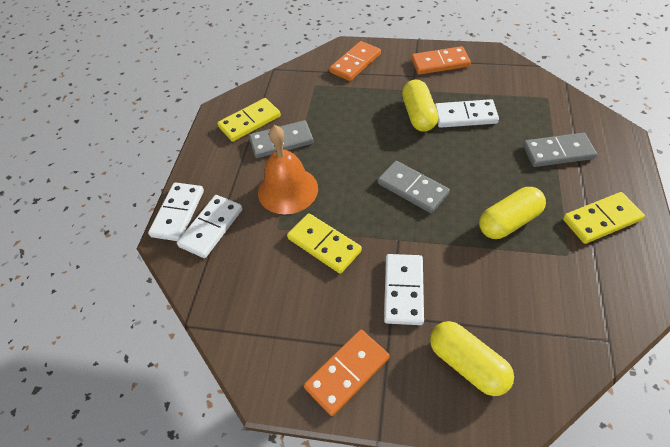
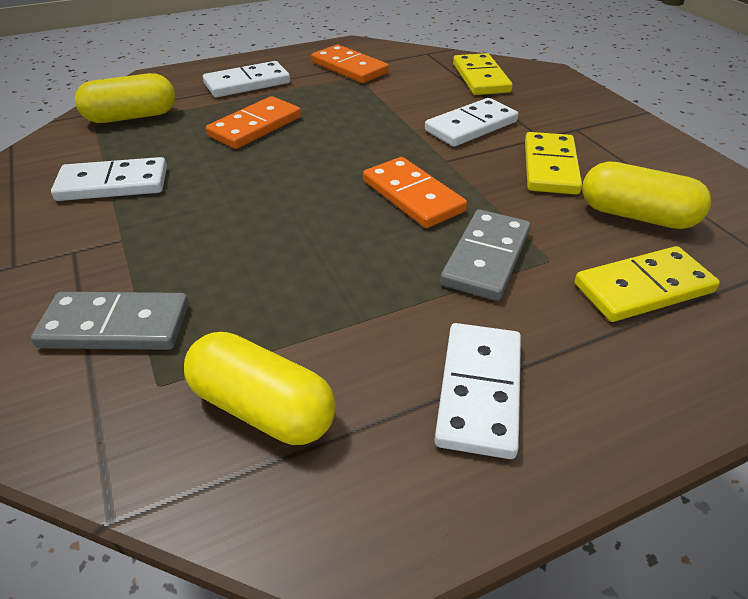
grey domino: [249,120,314,158] [378,161,450,213] [523,133,597,167] = 3 -> [31,292,189,350] [440,210,531,301] = 2
orange bell: [258,125,318,215] = 1 -> none = 0

